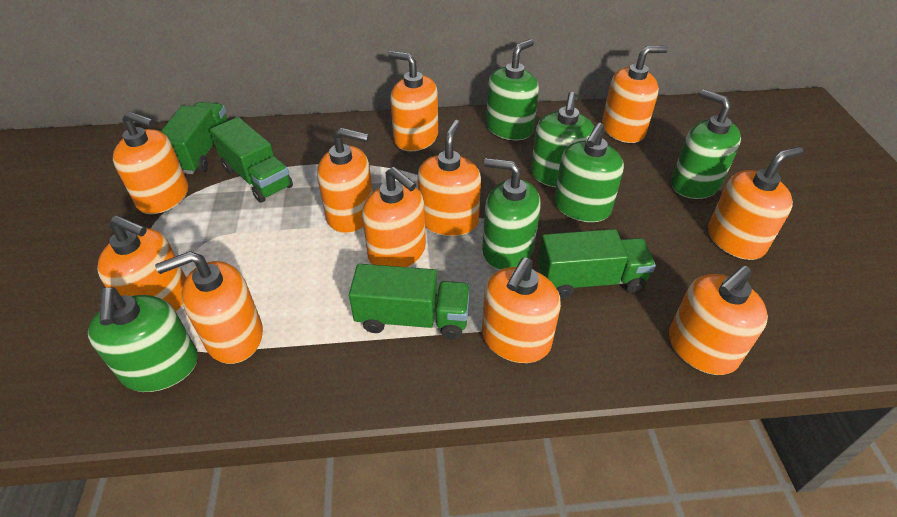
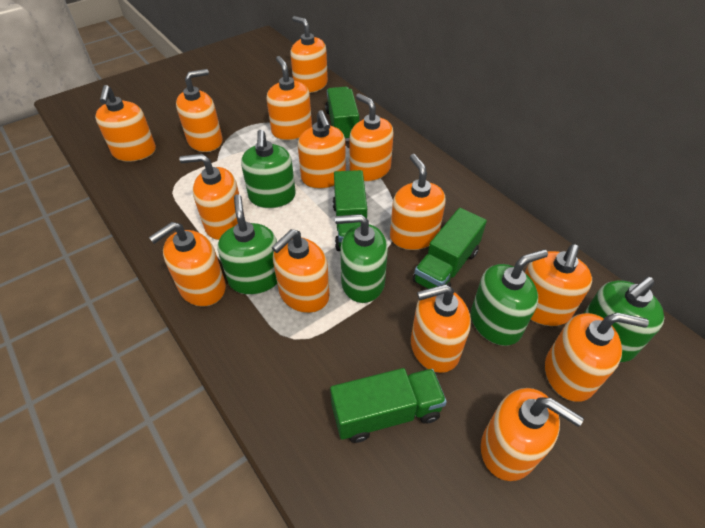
green soap dispenser: [88,287,198,392] [482,158,541,270] [486,39,539,140] [531,92,594,187] [554,123,624,222] [671,90,741,199] = 6 -> [217,194,277,295] [241,130,296,208] [335,214,388,303] [471,249,548,346] [584,277,664,362] = 5
orange soap dispenser: [97,215,186,312] [113,111,188,214] [155,251,263,364] [317,128,373,233] [362,167,426,267] [388,51,438,151] [417,120,481,236] [482,257,561,363] [602,46,668,143] [669,265,768,375] [708,147,803,260] = 11 -> [95,85,156,162] [149,222,226,307] [176,69,222,152] [179,154,239,240] [267,56,312,140] [272,229,330,313] [290,16,328,93] [298,110,346,189] [349,93,394,182] [390,154,446,250] [411,284,471,373] [481,388,584,481] [525,244,592,326] [545,313,649,402] = 14

